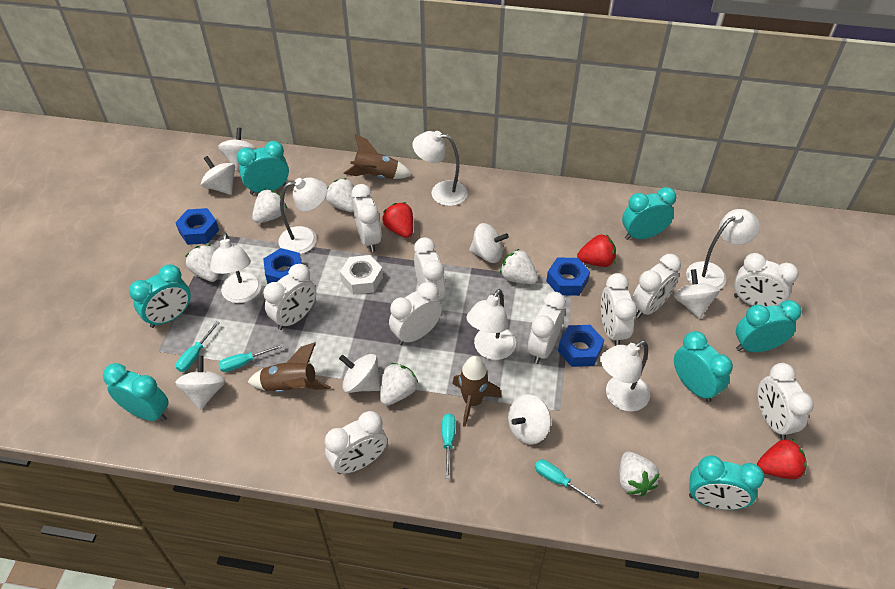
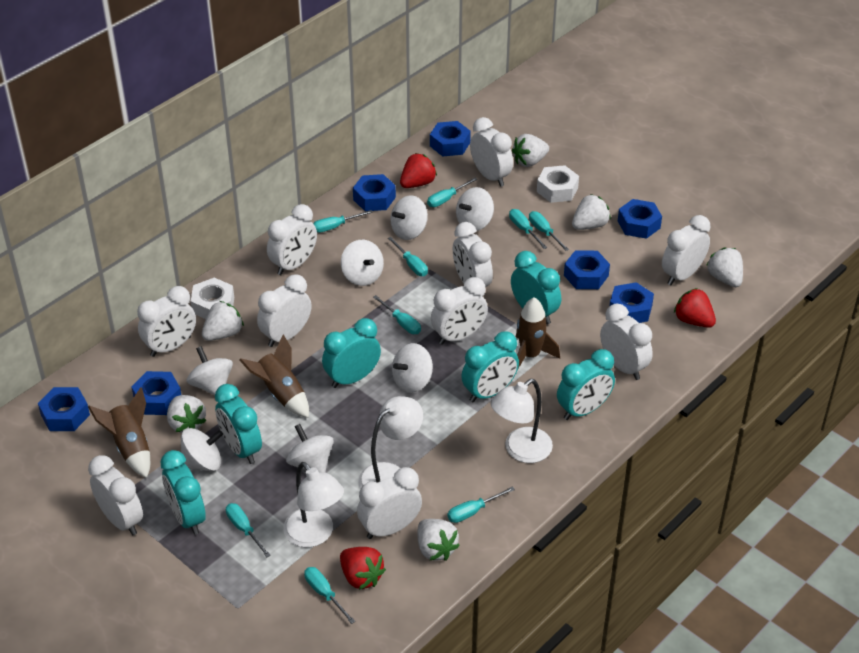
blue nut: [175,208,219,245] [263,248,302,284] [546,258,590,296] [558,325,604,367] = 4 -> [38,387,90,431] [131,371,181,415] [353,174,396,211] [430,121,471,156] [564,250,610,289] [609,282,654,323] [618,199,662,239] = 7
turquoise clock: [103,363,169,422] [129,264,191,328] [237,141,289,195] [622,187,676,240] [674,331,733,402] [689,455,764,510] [736,300,801,352] = 7 -> [160,450,206,535] [215,384,262,464] [322,318,381,388] [461,331,519,402] [511,251,561,324] [557,349,615,420] = 6
turquoise screwdriver: [176,321,220,372] [219,344,284,372] [442,413,455,479] [535,460,600,505] = 4 -> [226,503,271,557] [304,567,355,624] [313,210,373,233] [373,295,421,334] [388,237,428,276] [427,178,478,207] [447,486,515,523] [509,209,547,249] [529,211,569,251] = 9
white lamp: [210,232,261,303] [278,177,327,254] [412,131,468,206] [466,289,516,360] [600,340,650,412] [686,209,760,290] = 6 -> [283,462,344,547] [358,396,423,489] [490,379,553,463] = 3
white nut: [340,255,383,295] = 1 -> [191,278,234,319] [537,165,579,203] = 2

